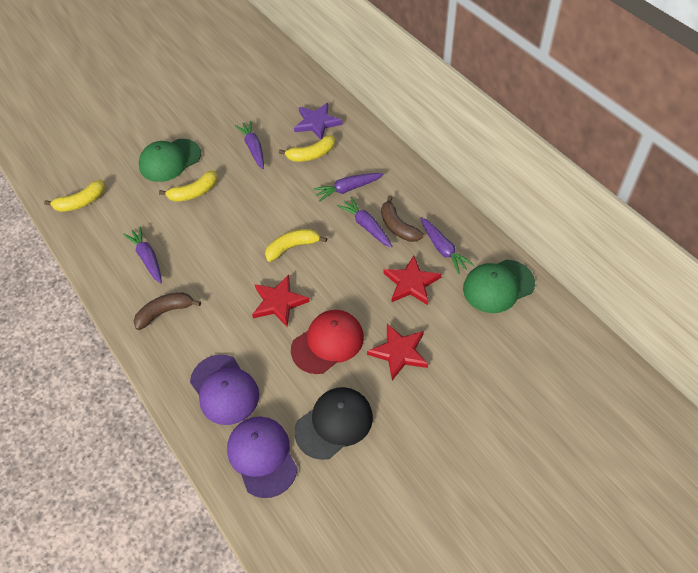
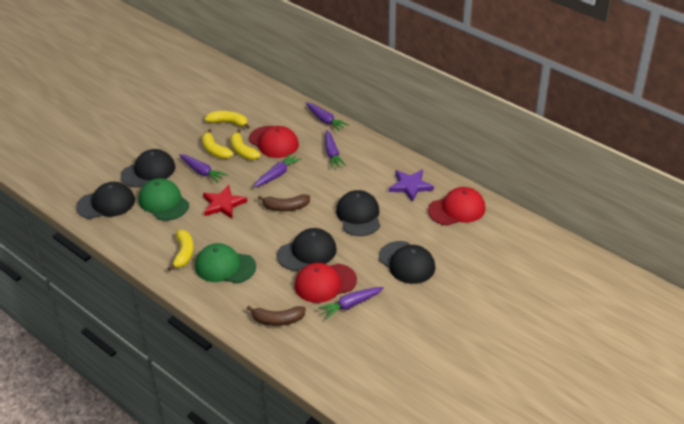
black cap: [294,387,373,460] = 1 -> [76,182,135,219] [121,149,175,188] [277,228,337,271] [336,190,380,236] [379,241,435,284] = 5
purple cap: [190,354,259,425] [227,417,298,498] = 2 -> none = 0
red cap: [291,310,364,374] = 1 -> [249,126,299,158] [295,263,357,303] [428,187,486,226] = 3
red star: [252,275,310,327] [367,324,428,380] [384,255,441,305] = 3 -> [203,185,247,218] = 1

